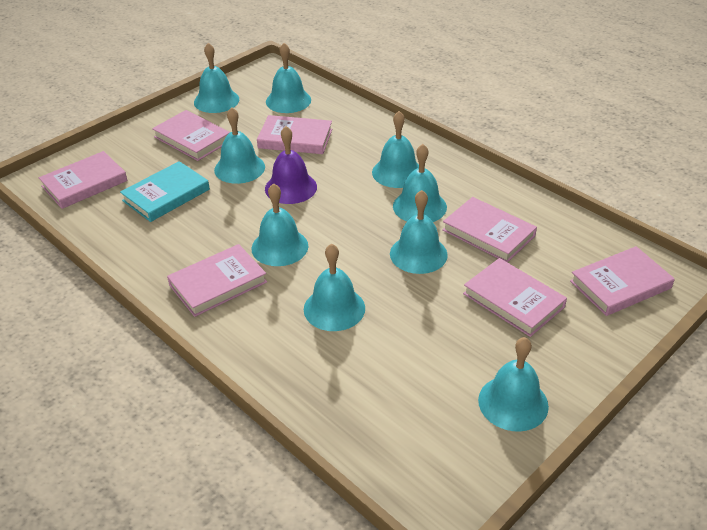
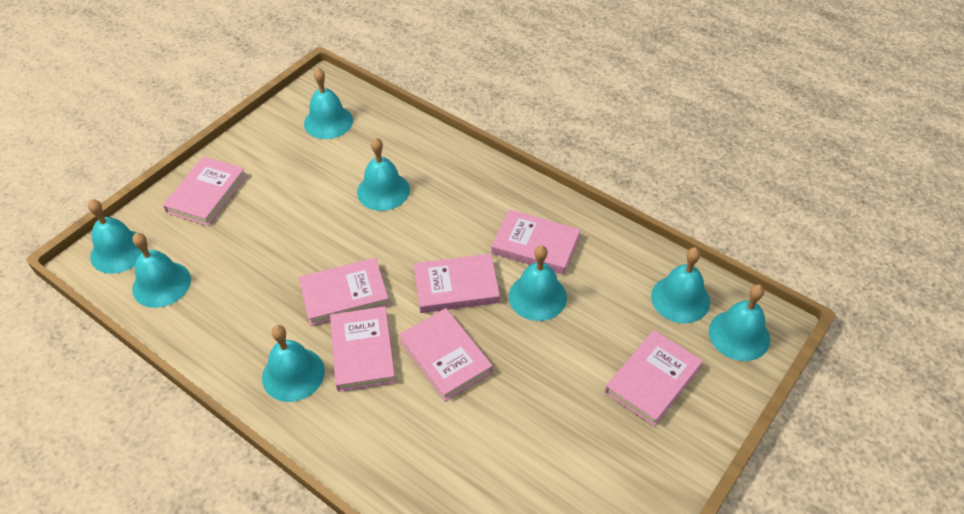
purple bell: [265,126,317,204] = 1 -> none = 0
turquoise bell: [194,43,239,113] [214,107,265,184] [252,183,309,266] [266,43,311,113] [304,244,365,331] [372,111,419,188] [390,190,448,274] [393,144,447,222] [478,337,549,432] = 9 -> [88,199,148,274] [132,233,191,308] [262,325,325,402] [304,68,353,139] [357,138,410,211] [509,245,567,321] [651,247,710,323] [709,284,770,361] = 8
turquoise book: [120,161,210,222] = 1 -> none = 0

